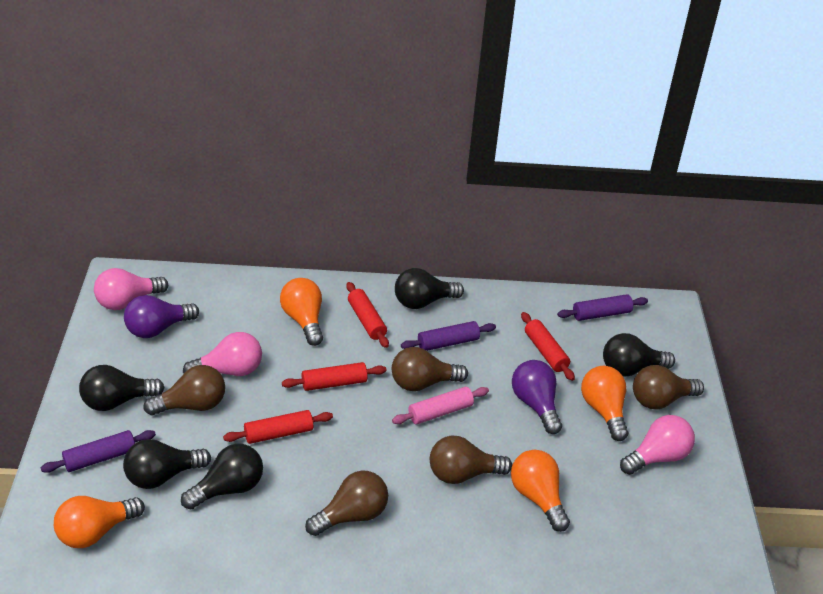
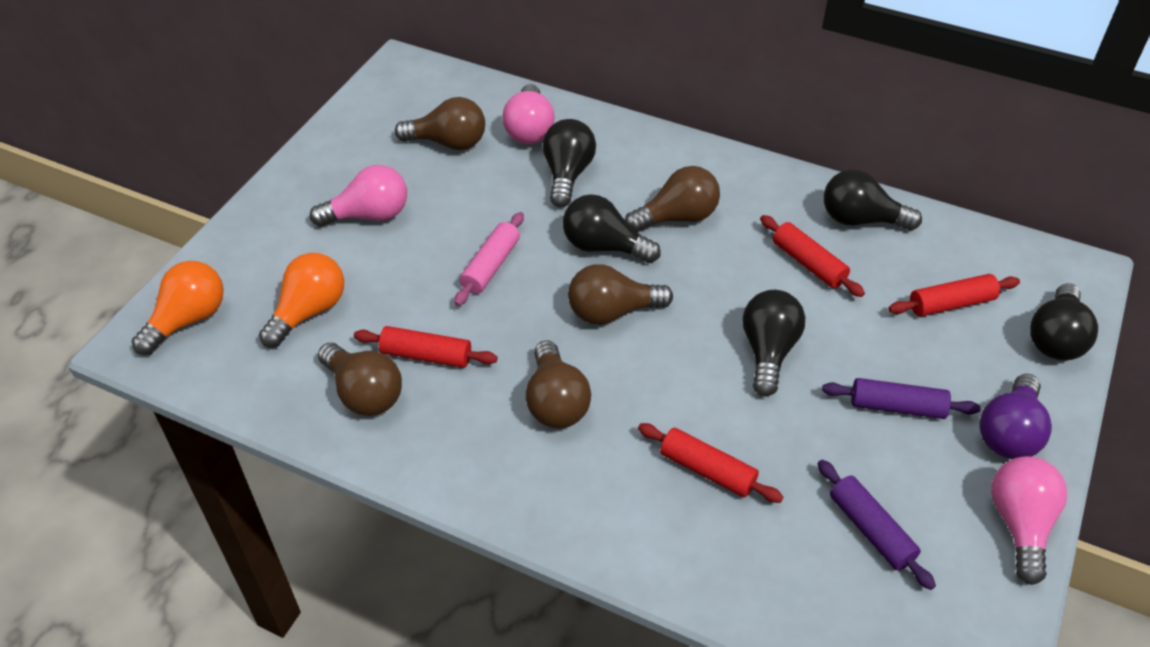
orange light bulb: [54,496,145,548] [280,278,323,346] [511,450,570,532] [581,366,628,441] = 4 -> [132,261,224,355] [259,253,344,348] = 2
purple light bulb: [124,295,199,338] [512,360,562,434] = 2 -> [979,374,1052,459] = 1
purple rolling pin: [41,430,156,473] [401,321,496,351] [557,294,648,321] = 3 -> [818,460,936,590] [822,378,980,419] = 2

